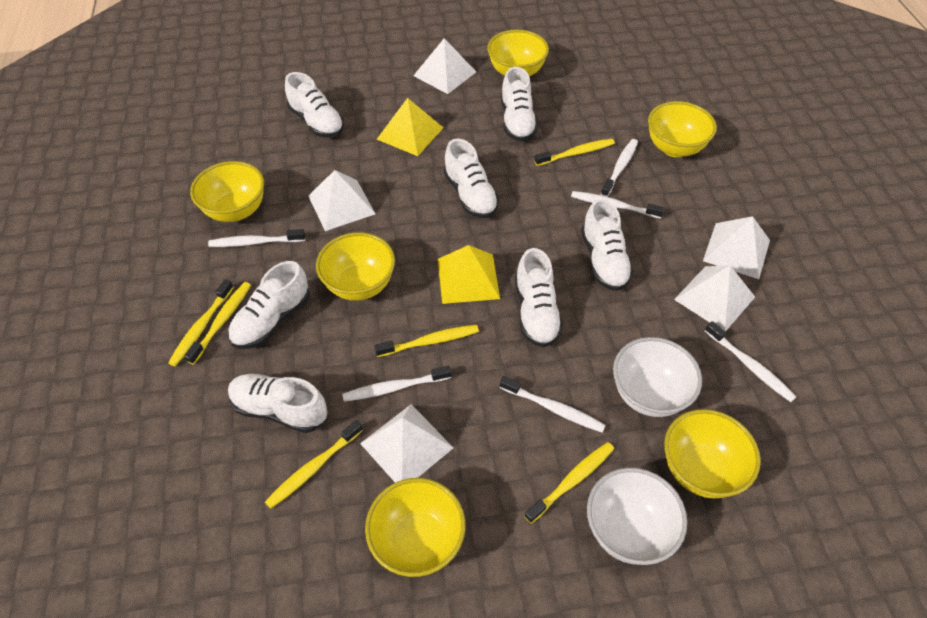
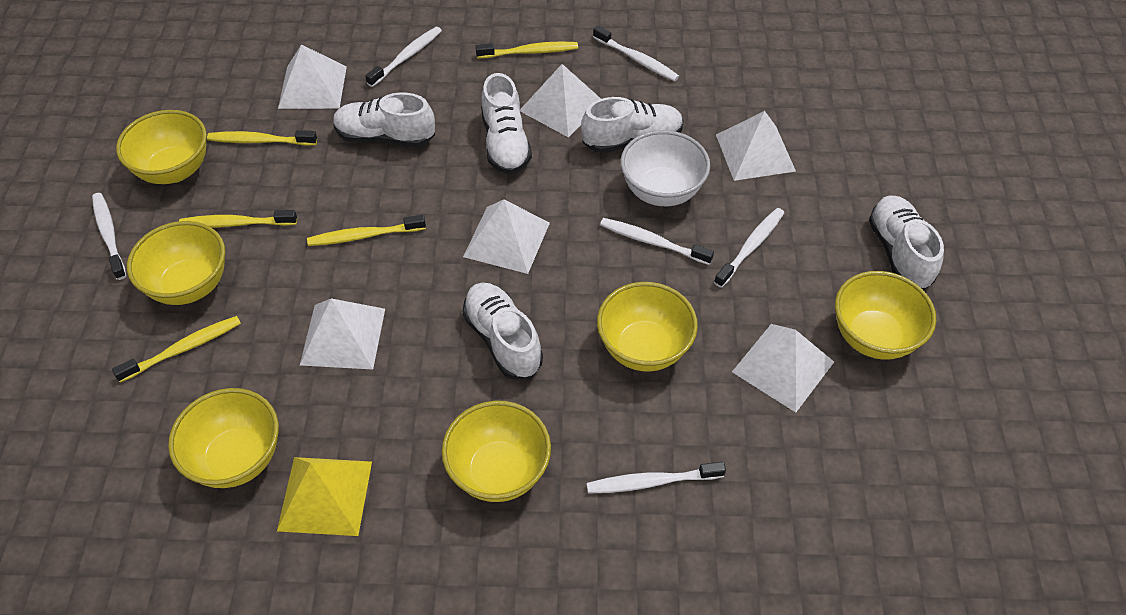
white bowl: [587,467,687,565] [613,337,702,417] = 2 -> [621,130,710,206] = 1
white pyramid: [308,170,375,231] [360,404,453,483] [413,38,476,94] [674,265,755,332] [703,216,770,279] = 5 -> [278,44,347,109] [300,298,385,370] [463,199,550,274] [520,64,601,137] [716,111,796,181] [732,324,834,412] = 6
white shoe: [228,261,310,349] [228,374,327,433] [285,72,344,138] [444,138,499,218] [501,67,538,142] [515,248,563,348] [581,199,633,291] = 7 -> [333,92,435,147] [463,282,543,379] [481,73,532,174] [581,97,683,153] [869,196,944,290] = 5
yellow pyramid: [377,98,443,156] [438,245,500,304] = 2 -> [277,457,372,536] = 1
yellow toothbrush: [168,279,234,366] [184,282,251,364] [265,420,363,509] [374,325,479,357] [524,442,614,524] [535,139,615,166] = 6 -> [112,316,241,383] [179,210,297,228] [207,130,317,145] [307,215,426,246] [475,42,578,58] = 5

